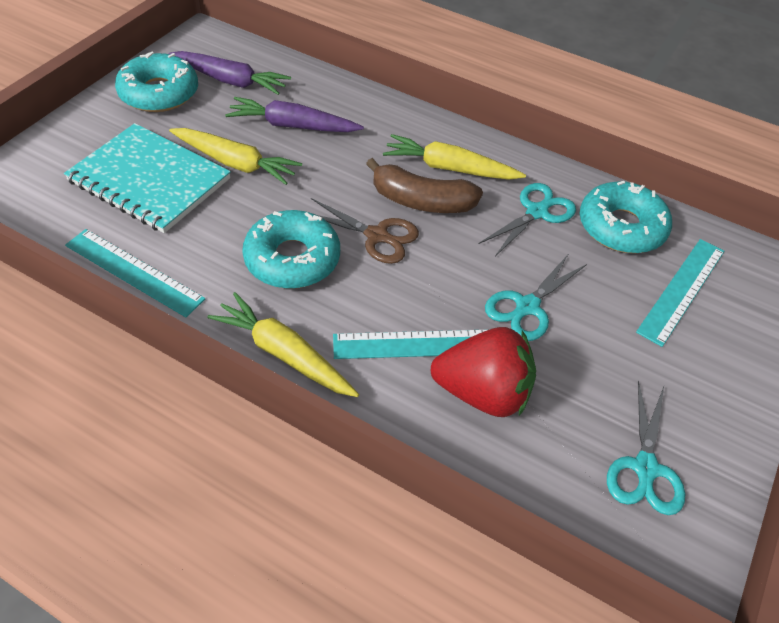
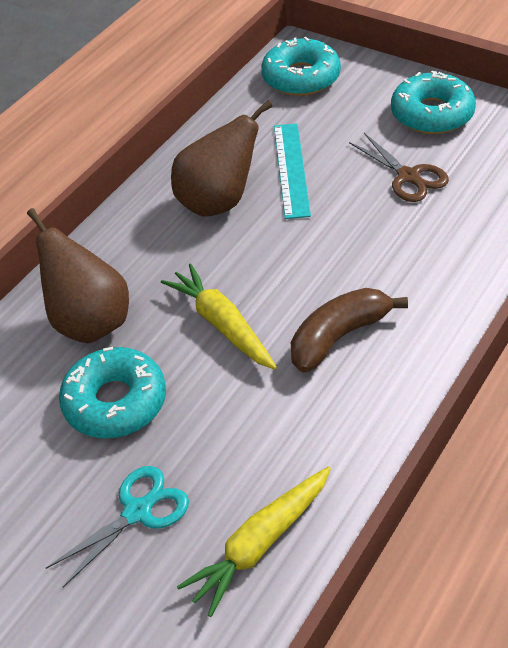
brown pear: none = 0 -> [27,208,129,343] [171,100,273,217] = 2
purple carrot: [168,51,291,95] [225,97,364,132] = 2 -> none = 0
red strawberry: [431,327,536,417] = 1 -> none = 0
turquoise notebook: [64,123,231,233] = 1 -> none = 0
turquoise ruler: [65,229,205,317] [333,329,490,359] [636,239,724,347] = 3 -> [274,123,311,219] = 1
turquoise scissors: [479,183,576,256] [485,255,587,341] [607,381,685,515] = 3 -> [46,466,189,587] = 1
yellow carrot: [169,128,302,185] [207,292,359,397] [383,134,526,180] = 3 -> [161,264,277,370] [177,467,331,617] = 2

